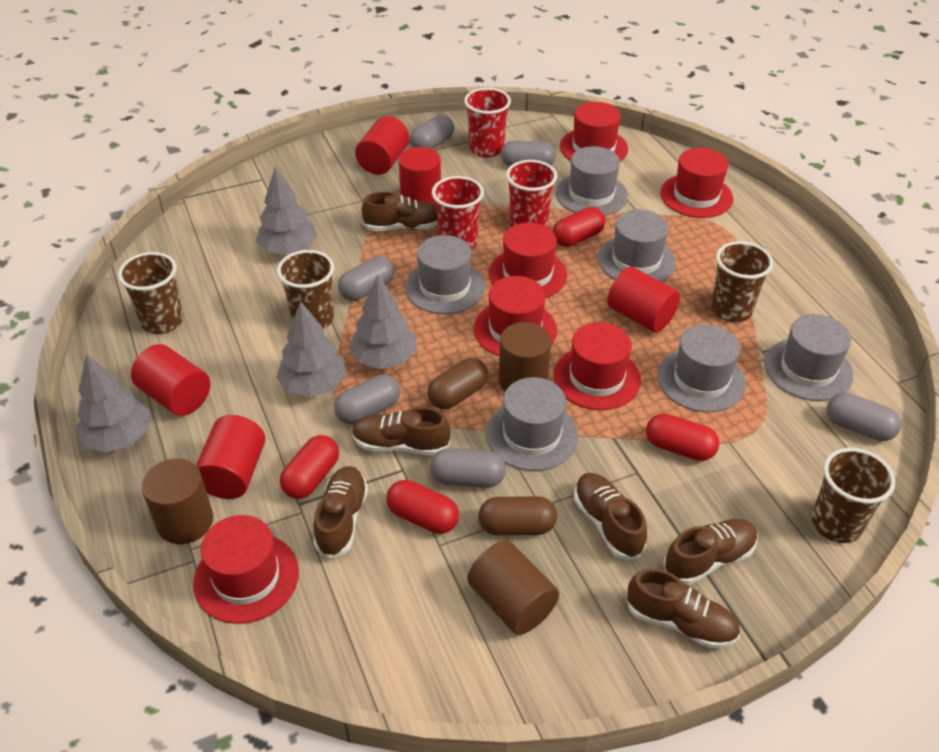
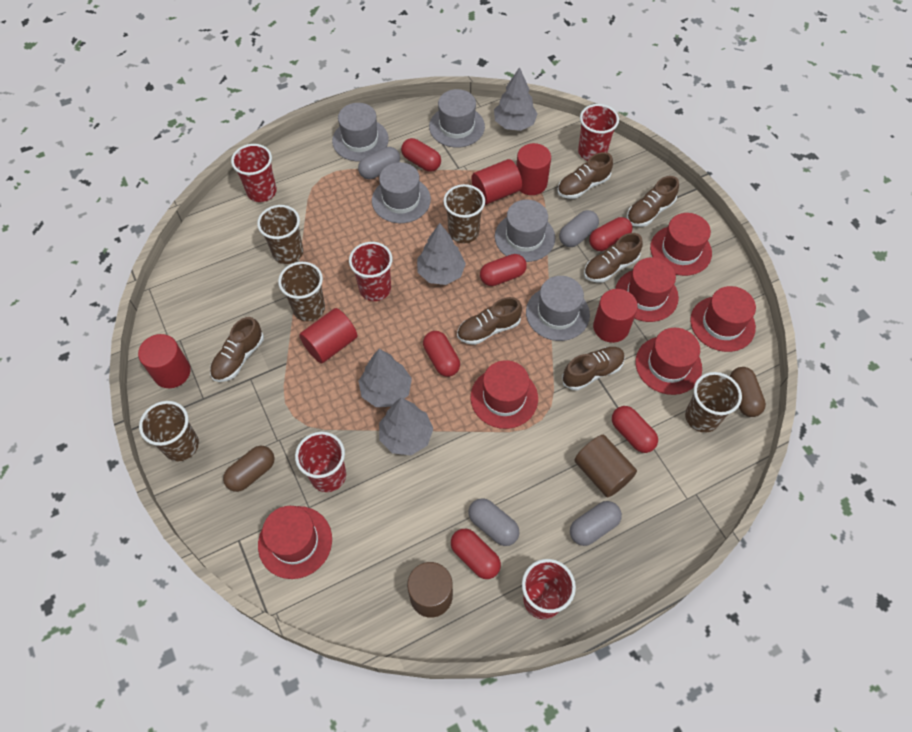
brown cup: [118,252,184,334] [277,250,334,329] [711,241,773,322] [811,448,895,543] = 4 -> [139,401,199,461] [257,205,303,264] [278,262,325,321] [443,184,485,243] [685,372,742,433] = 5
brown cylinder: [142,459,213,544] [467,540,559,635] [499,322,551,392] = 3 -> [407,562,453,618] [574,435,637,497] = 2
grey capsule: [334,374,400,424] [338,256,394,301] [410,115,454,149] [430,448,506,488] [501,140,556,167] [826,393,901,441] = 6 -> [358,147,400,179] [468,498,520,546] [559,210,599,247] [570,501,622,546] = 4
grey hat: [405,235,485,314] [486,377,578,471] [556,146,628,216] [598,210,676,282] [657,324,746,412] [765,314,853,401] = 6 -> [332,103,389,161] [372,162,431,223] [429,89,485,148] [495,200,555,262] [526,276,590,341] = 5
red capsule: [280,435,339,499] [386,480,459,534] [553,207,605,247] [646,413,719,461] = 4 -> [401,138,441,172] [423,331,460,377] [451,529,501,579] [480,254,527,286] [589,217,633,251] [612,406,658,453] = 6
red cup: [432,176,484,249] [464,88,511,158] [506,160,557,227] = 3 -> [231,144,277,202] [295,432,346,492] [349,242,393,301] [522,559,576,619] [578,104,619,161] = 5

